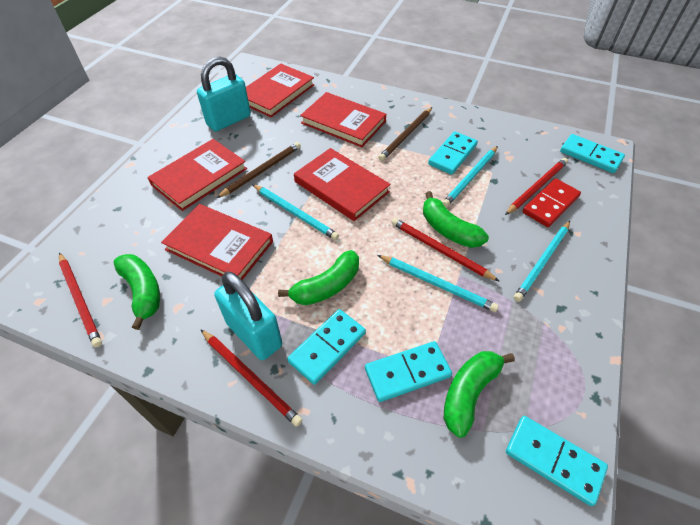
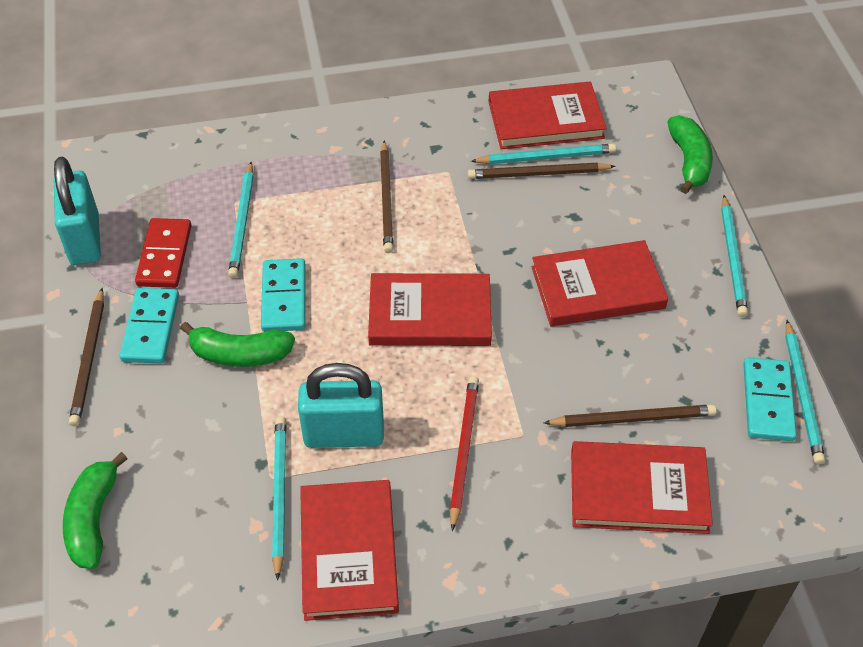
brown pencil: [217,142,301,198] [378,107,432,161] = 2 -> [69,288,104,426] [380,141,394,253] [468,163,616,179] [544,404,716,427] = 4
green banana: [113,254,160,330] [278,250,359,305] [423,191,489,248] [444,351,515,438] = 4 -> [63,452,128,569] [180,322,295,367] [668,115,713,194] = 3
red pencil: [59,253,102,347] [200,329,302,427] [391,218,500,282] [505,158,568,215] = 4 -> [450,376,479,531] = 1
turquoise domino: [287,309,366,385] [365,341,452,402] [428,131,478,175] [506,416,608,506] [560,134,625,173] = 5 -> [120,288,179,363] [261,258,306,332] [743,357,797,441] = 3
turquoise pencil: [252,184,339,240] [378,255,499,312] [442,146,498,207] [514,221,570,302] = 4 -> [228,162,254,278] [272,416,286,581] [471,144,616,164] [721,195,748,317] [785,320,825,464] = 5

